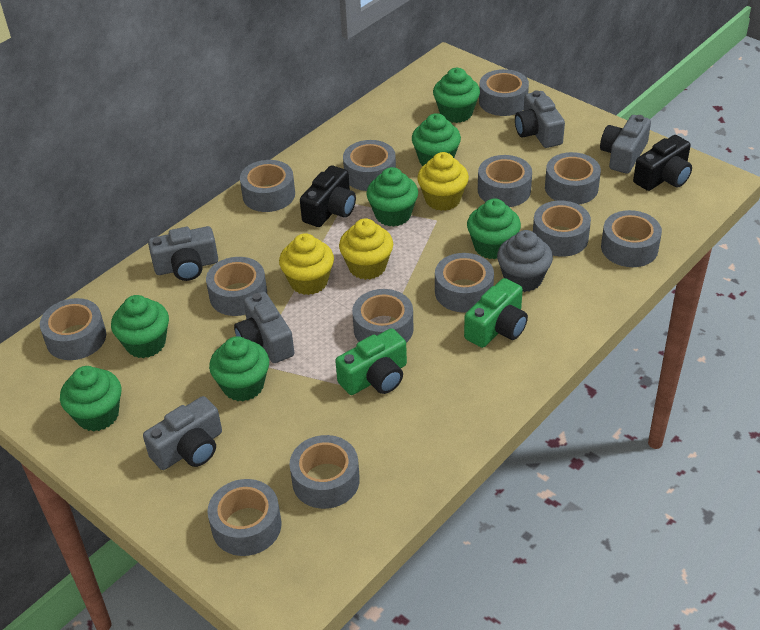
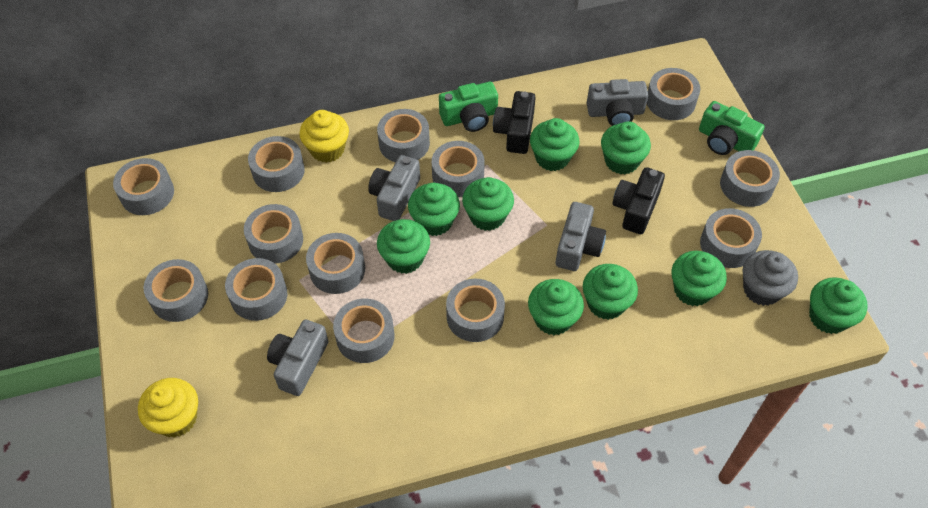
green cupcake: [60,366,121,432] [111,295,169,358] [209,336,269,401] [366,167,418,227] [412,113,461,166] [433,68,480,123] [467,199,521,259] = 7 -> [377,219,430,274] [408,183,460,236] [462,177,514,231] [528,279,584,335] [530,118,579,171] [583,264,638,320] [601,121,651,175] [672,251,727,306] [809,277,868,334] = 9
grey camera: [143,396,222,470] [148,226,218,281] [234,291,294,363] [515,90,565,148] [600,115,651,174] = 5 -> [267,320,329,396] [368,155,420,221] [556,202,606,271] [587,79,648,126] = 4
yellow cupcake: [279,233,334,295] [339,218,393,280] [417,152,469,211] = 3 -> [138,378,198,438] [299,110,349,163] = 2

